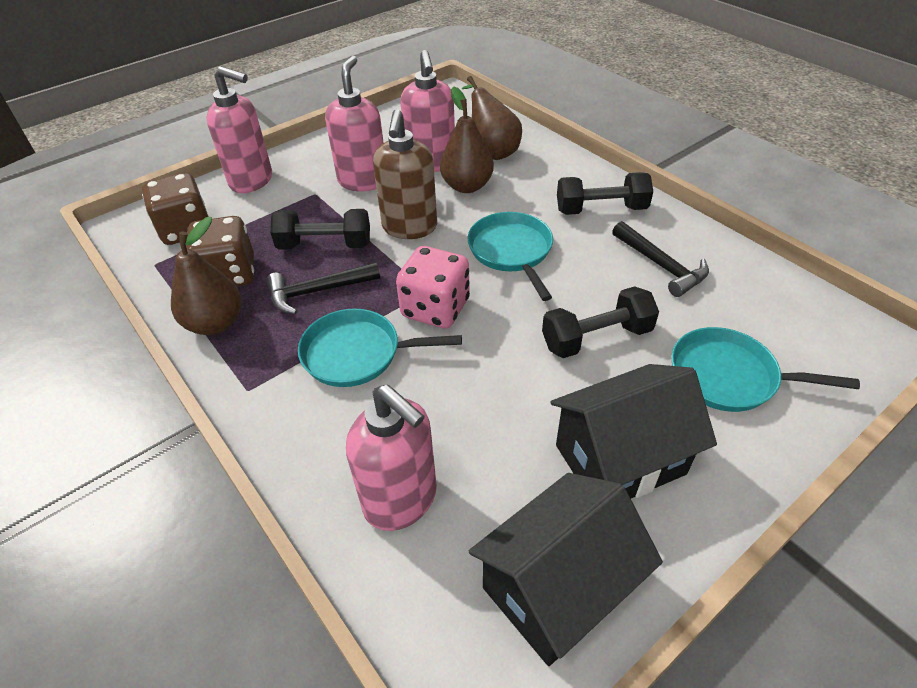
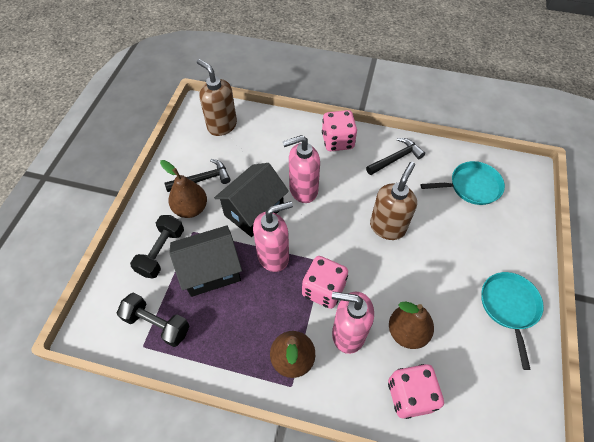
black dumbbell: [270,209,370,250] [542,286,659,358] [557,172,653,215] = 3 -> [117,293,190,347] [130,215,184,278] = 2
brown dice: [142,173,209,245] [186,216,254,287] = 2 -> none = 0
brown soap dispenser: [373,109,437,239] = 1 -> [197,59,237,136] [370,162,417,240] = 2
pink dice: [396,246,470,329] = 1 -> [302,256,348,309] [322,110,357,151] [388,364,444,419] = 3
pink soap dispenser: [206,66,272,193] [325,56,384,191] [346,384,437,531] [401,50,455,172] = 4 -> [253,201,293,272] [283,135,320,203] [332,292,374,354] = 3
turquoise pan: [298,308,462,387] [468,212,553,301] [671,327,860,412] = 3 -> [421,161,505,205] [481,272,544,370] = 2

